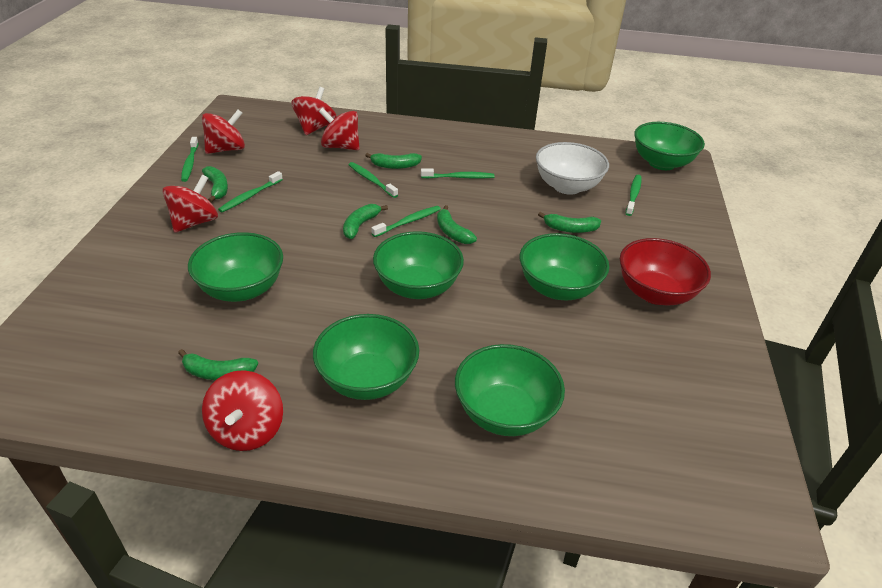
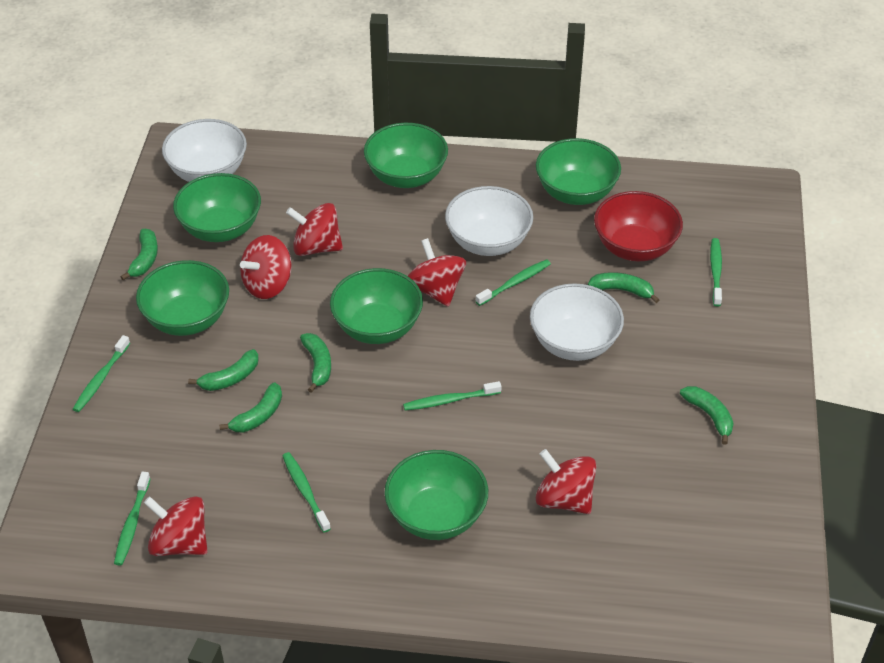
white bowl: [536,142,609,195] = 1 -> [162,119,247,182] [445,186,533,256] [530,283,624,361] = 3

